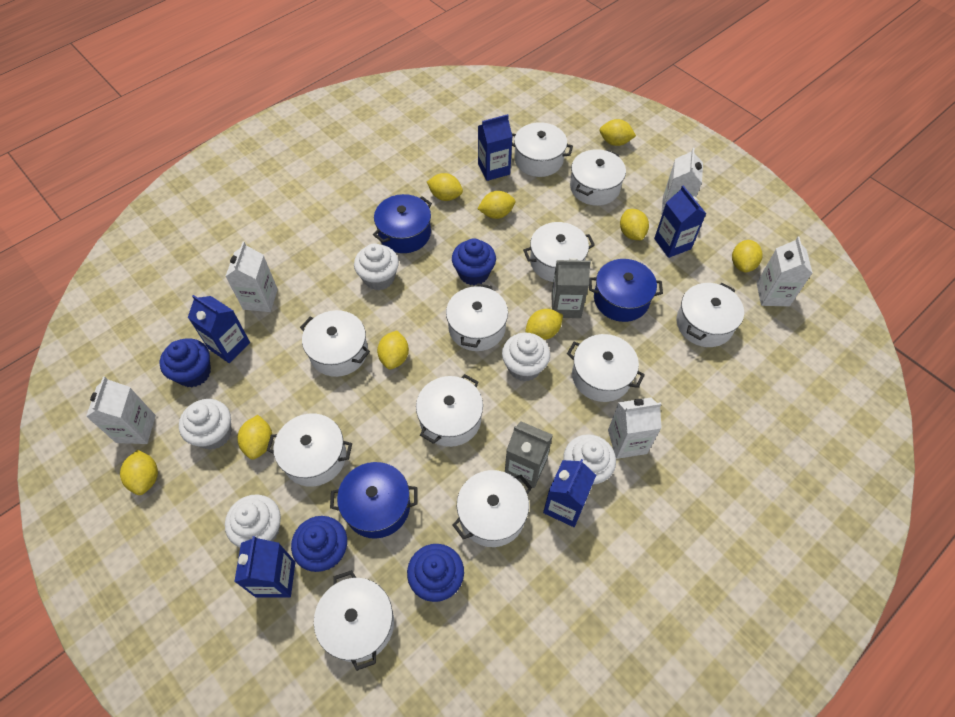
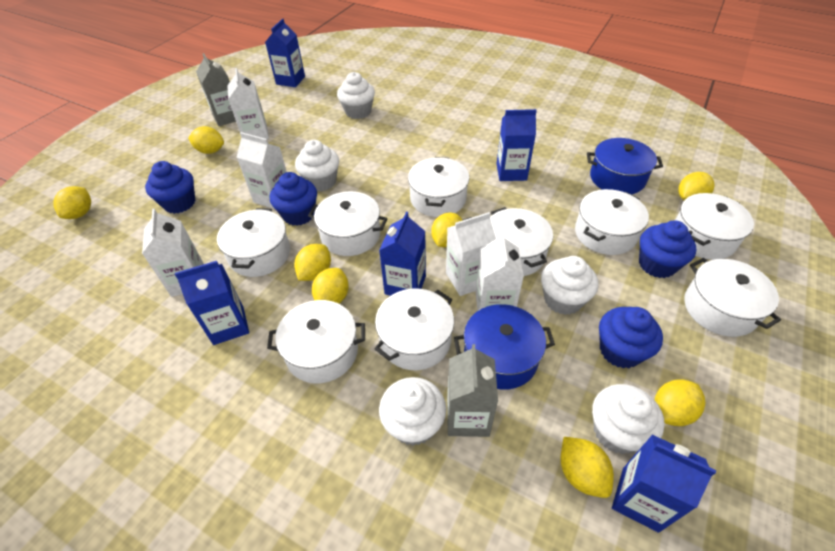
blue pot: [330,462,418,539] [373,194,432,253] [589,259,663,322] = 3 -> [454,304,555,390] [587,138,663,195] = 2
white pot: [266,413,352,487] [300,310,370,377] [314,570,394,671] [416,374,483,447] [446,283,508,351] [452,470,532,547] [512,122,573,177] [523,222,595,282] [567,334,645,402] [570,149,626,206] [677,283,744,347] = 11 -> [217,208,290,277] [267,300,365,383] [308,191,388,256] [375,289,454,370] [408,157,469,217] [490,207,553,276] [575,189,649,255] [675,193,754,260] [684,258,781,337] = 9
yellow lemon: [120,450,158,495] [238,415,272,460] [377,331,409,370] [427,173,463,201] [478,191,515,219] [525,309,563,340] [599,119,636,146] [620,209,649,240] [732,240,763,273] = 9 -> [53,186,91,219] [188,126,224,154] [294,244,331,281] [312,268,349,303] [431,212,463,248] [561,437,614,498] [655,379,706,426] [678,172,715,200] = 8

